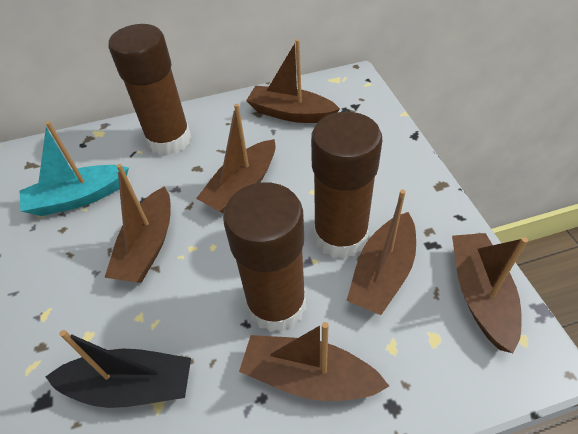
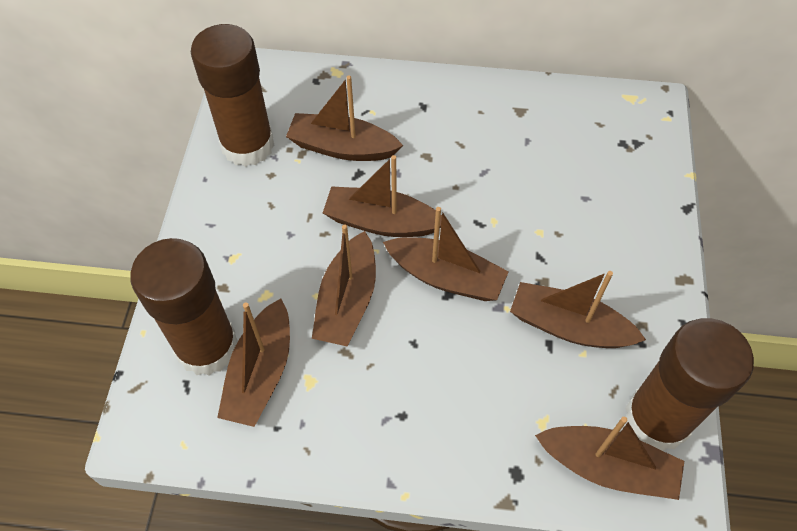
black boat: [45,330,191,408] = 1 -> none = 0
brown boat: [104,164,171,282] [196,104,276,214] [239,322,389,401] [246,39,340,123] [346,190,416,315] [452,233,528,353] = 6 -> [217,299,290,427] [286,76,403,161] [312,224,376,346] [323,155,442,237] [383,207,509,301] [510,271,646,348] [535,417,684,500] = 7
turquoise boat: [20,121,129,216] = 1 -> none = 0

